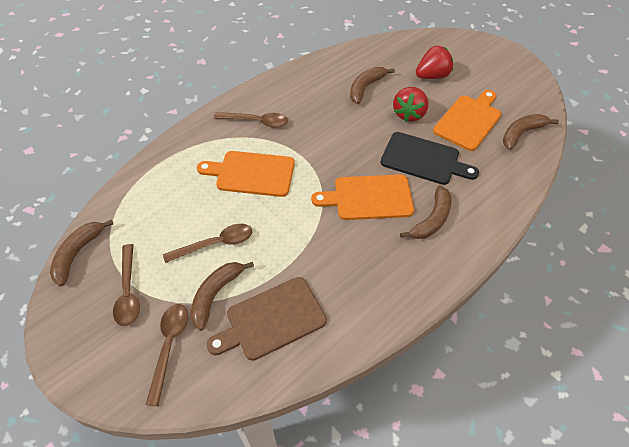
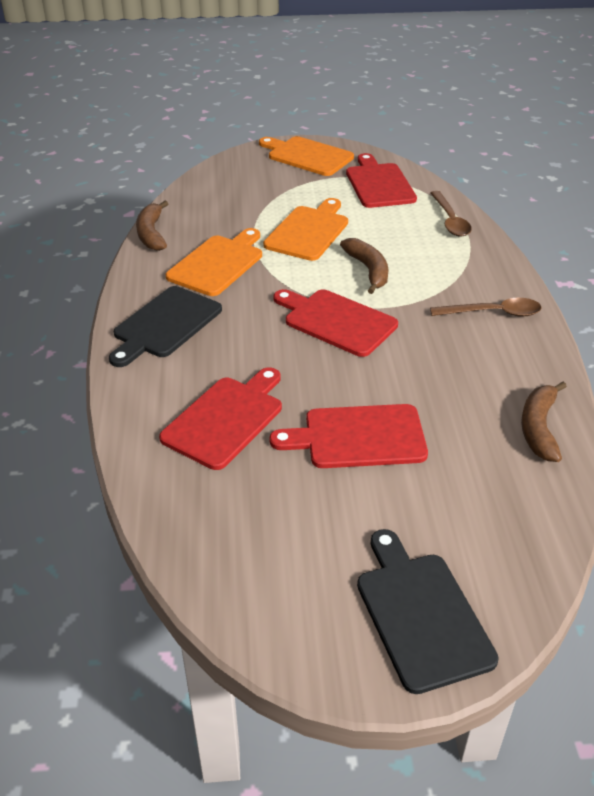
black cutting board: [380,132,479,185] = 1 -> [109,286,222,367] [357,529,499,694] = 2
brown banana: [50,220,113,286] [190,262,254,331] [350,67,395,104] [400,185,451,239] [503,114,559,150] = 5 -> [136,201,168,251] [340,238,389,294] [521,382,567,462] = 3
brown cutting board: [206,277,327,361] = 1 -> none = 0
brown spoon: [113,244,140,326] [146,304,188,406] [163,224,252,263] [214,112,288,128] = 4 -> [430,191,472,236] [430,298,541,317] = 2
red cutting board: none = 0 -> [159,367,282,470] [269,404,428,468] [273,289,398,357] [346,153,417,208] = 4
red strawberry: [393,87,429,122] [416,46,453,79] = 2 -> none = 0

